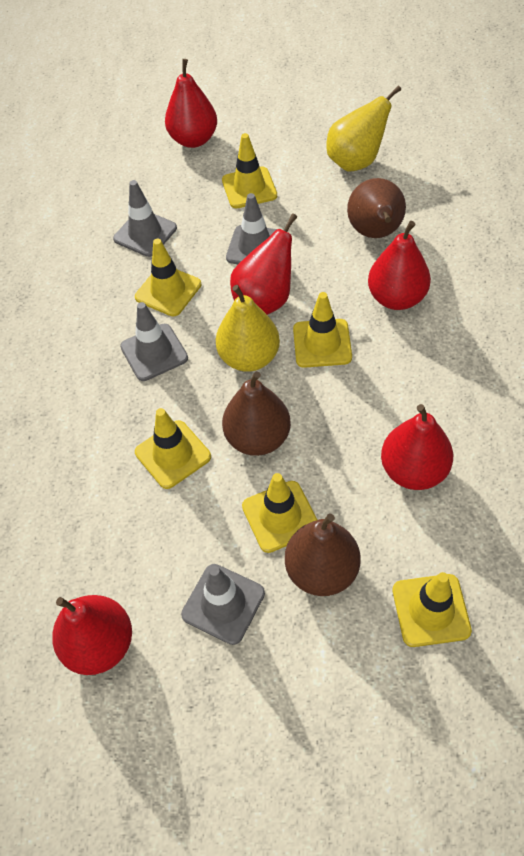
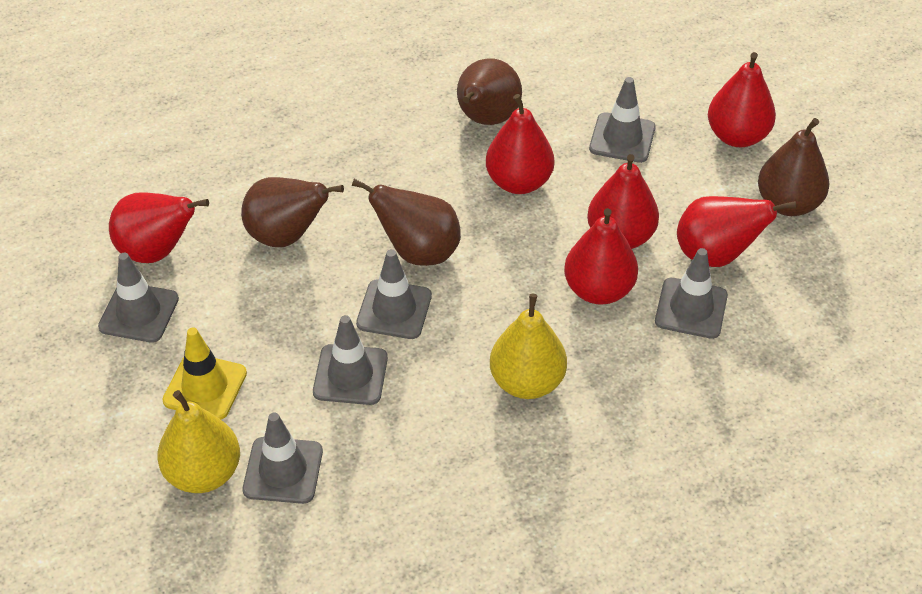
brown pear: [222,371,291,456] [285,513,360,596] [347,178,406,238] = 3 -> [241,177,344,247] [352,179,461,266] [457,58,522,125] [758,118,829,216] = 4
grey traffic cone: [113,180,177,257] [120,302,188,381] [181,564,265,645] [226,193,277,264] = 4 -> [98,253,179,343] [243,412,323,504] [313,315,388,405] [356,249,432,339] [589,77,656,163] [655,248,728,339] = 6
red pear: [52,595,132,675] [165,59,217,148] [230,213,297,315] [368,221,431,310] [381,404,453,490] = 5 -> [109,192,209,263] [486,94,554,194] [564,208,638,305] [587,154,659,249] [677,196,796,267] [708,52,776,147] = 6
yellow traffic cone: [135,239,201,316] [135,408,211,489] [222,133,277,208] [242,473,317,553] [293,292,352,368] [393,572,472,647] = 6 -> [162,327,247,419] = 1

